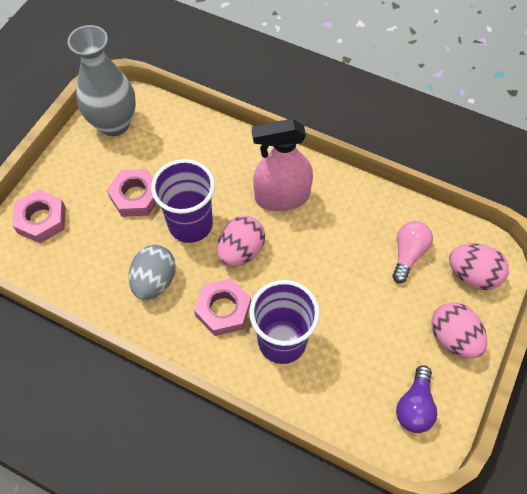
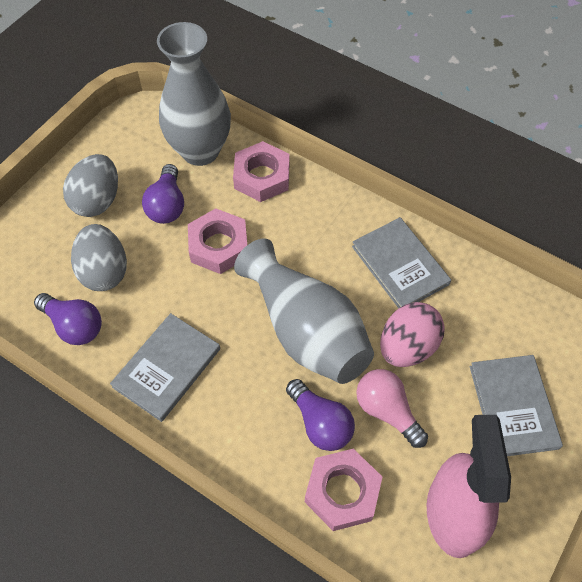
grey book: none = 0 -> [110,313,220,422] [352,217,451,308] [470,355,563,456] = 3
grey egg: [129,245,176,300] = 1 -> [63,154,118,217] [71,224,127,291] = 2
grey vase: [67,25,136,136] = 1 -> [157,22,231,166] [234,239,374,384] = 2
pink egg: [217,216,265,267] [431,302,487,359] [449,243,509,290] = 3 -> [380,302,445,367] = 1
purple cup: [151,159,215,243] [249,280,320,364] = 2 -> none = 0
purple light bulb: [396,365,438,433] = 1 -> [34,293,102,345] [142,164,184,224] [286,379,355,451] = 3

